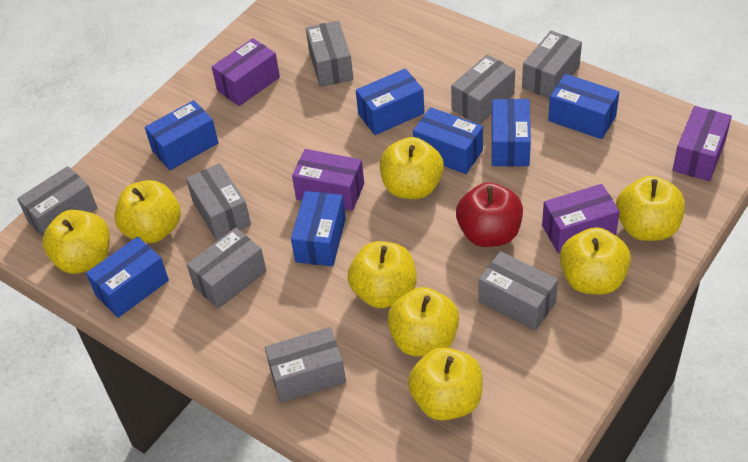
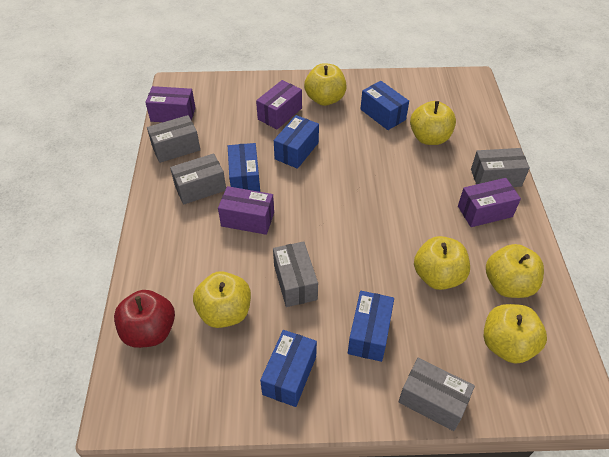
blue box: [86,237,169,318] [145,100,218,170] [291,191,346,266] [356,68,424,135] [413,107,483,174] [492,99,531,167] [548,74,619,139] = 7 -> [228,143,260,192] [260,330,317,407] [274,115,319,169] [348,291,394,362] [361,81,409,130] = 5
grey box: [17,166,97,237] [186,163,251,241] [187,228,266,309] [265,327,346,403] [306,21,353,87] [451,54,515,125] [479,251,558,331] [522,30,582,99] = 8 -> [147,115,200,163] [170,153,226,205] [273,241,318,307] [398,358,475,431] [471,148,530,187] = 5
yellow apple: [42,210,110,274] [114,180,181,243] [348,241,417,308] [380,137,444,199] [387,287,459,357] [408,347,482,421] [560,227,631,295] [616,176,685,241] = 8 -> [193,271,251,328] [304,63,347,106] [410,101,456,145] [414,236,470,290] [484,304,547,364] [486,244,544,298] = 6

